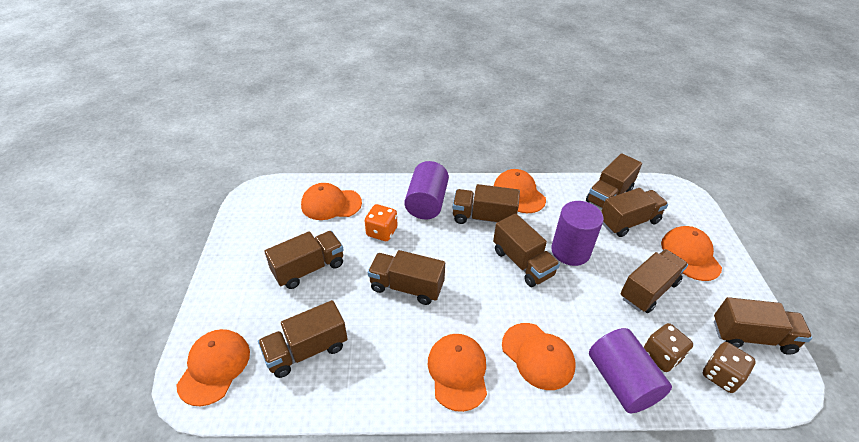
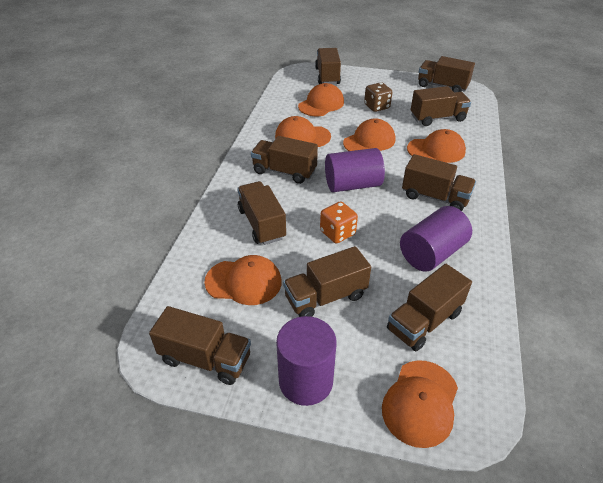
brown dice: [644,323,693,372] [703,342,756,393] = 2 -> [364,82,392,112] = 1

